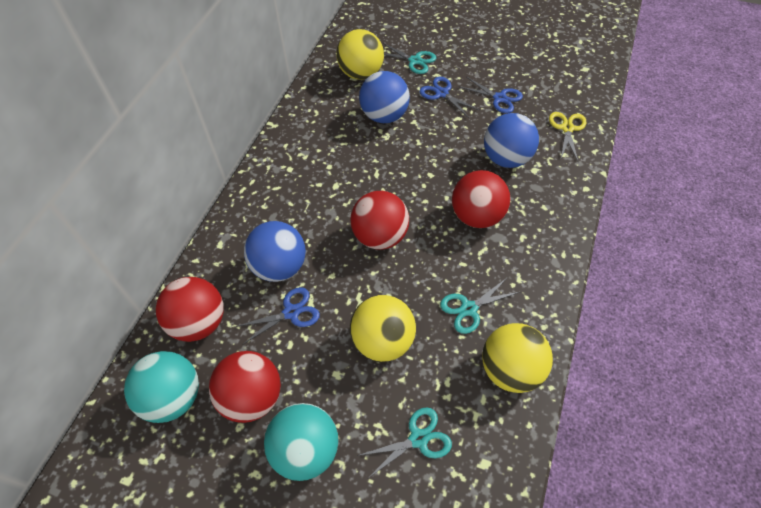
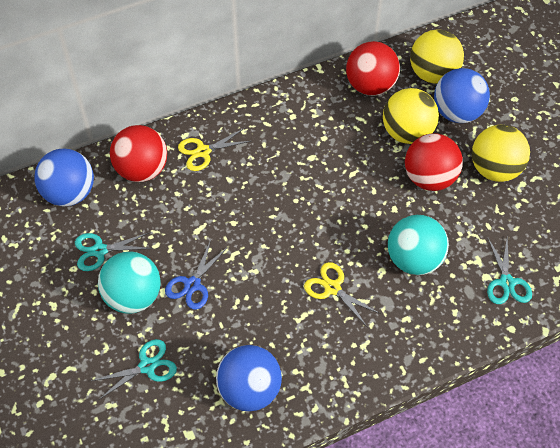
blue scissors: [235,287,320,344] [420,77,479,118] [458,77,523,113] = 3 -> [165,240,228,310] = 1
red ball: [156,277,224,342] [209,351,281,423] [350,191,409,250] [452,170,510,228] = 4 -> [110,125,167,182] [346,41,400,96] [405,133,463,191] = 3
yellow scissors: [549,112,586,161] = 1 -> [178,128,251,171] [304,262,381,328] = 2

